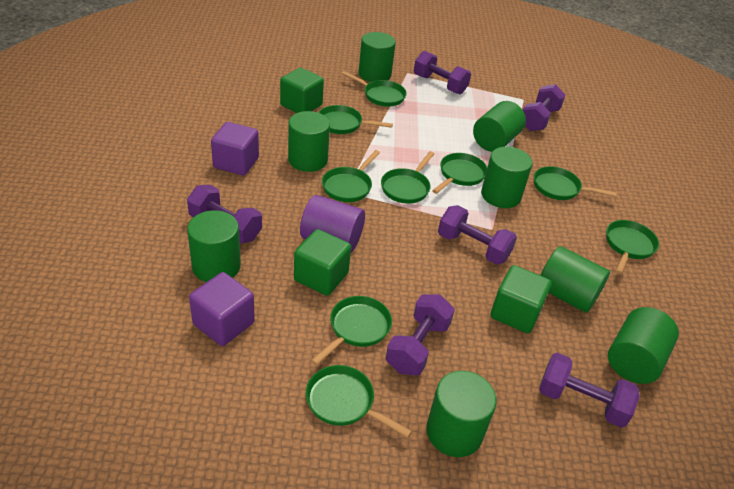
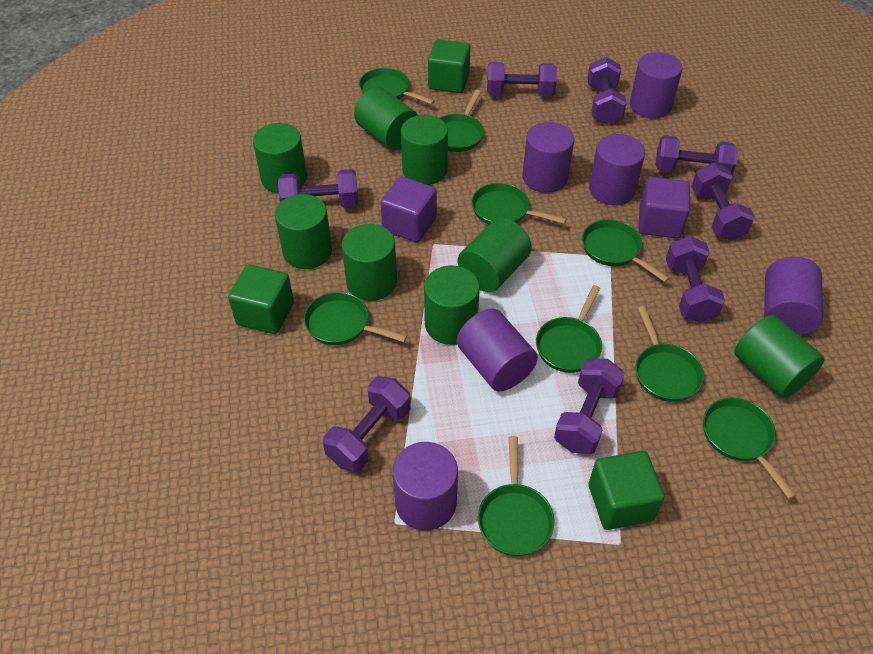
purple cylinder: [300,195,365,252] = 1 -> [393,442,458,531] [457,309,538,391] [522,122,574,193] [589,134,645,206] [630,52,682,119] [764,257,823,336] = 6
purple dumbbell: [187,185,262,244] [386,294,455,376] [414,51,471,94] [438,205,517,265] [523,84,565,131] [539,353,640,428] = 6 -> [278,169,358,208] [323,376,411,472] [487,62,557,96] [554,359,625,454] [587,57,627,124] [655,135,738,175] [666,236,725,323] [691,163,755,241] = 8

